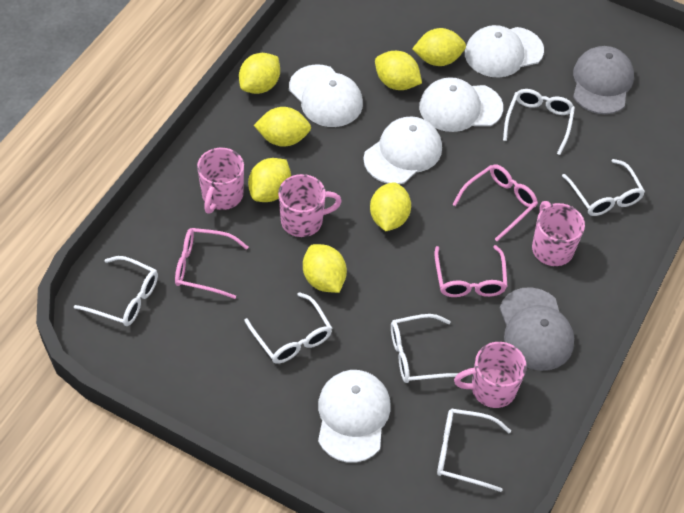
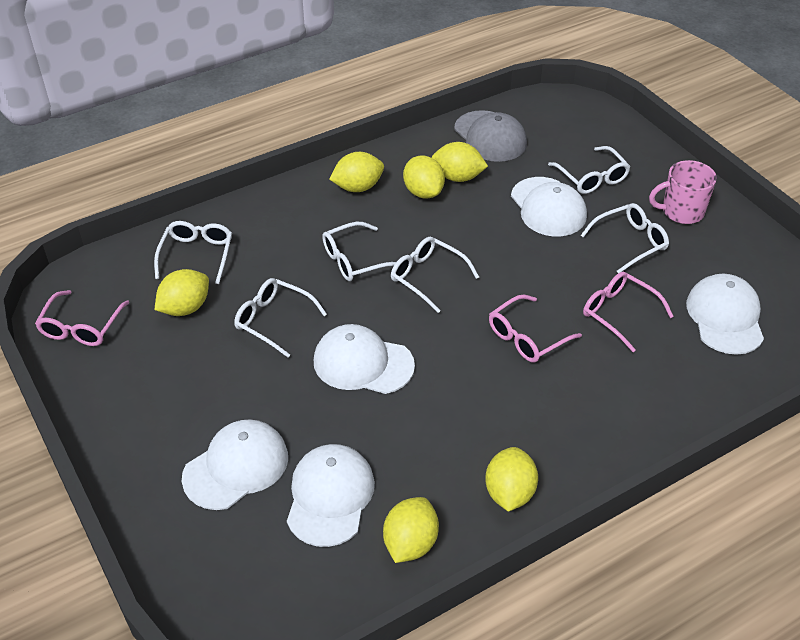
grey cap: [500,287,574,371] [573,46,634,114] = 2 -> [454,110,527,162] = 1
pink mug: [197,148,244,214] [278,174,342,237] [454,342,527,408] [532,201,585,266] = 4 -> [649,160,717,224] = 1
yellow lemon: [239,53,280,94] [248,158,291,202] [254,107,311,147] [303,244,347,293] [370,182,411,231] [375,51,422,90] [412,28,466,66] = 7 -> [155,269,209,316] [329,152,384,192] [383,497,439,563] [403,155,445,199] [432,142,488,182] [485,447,538,512] = 6

